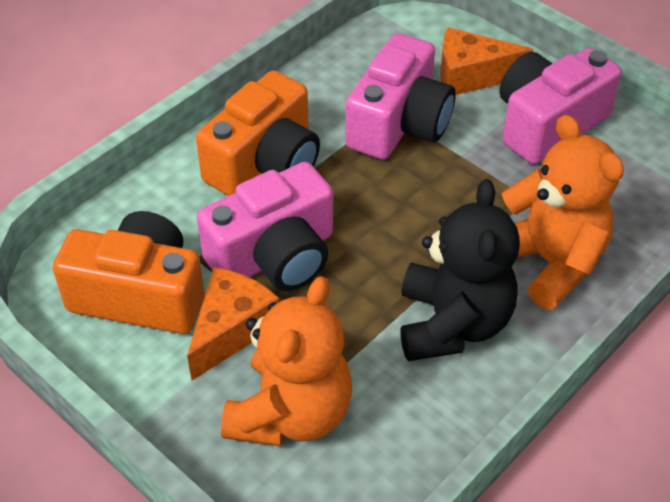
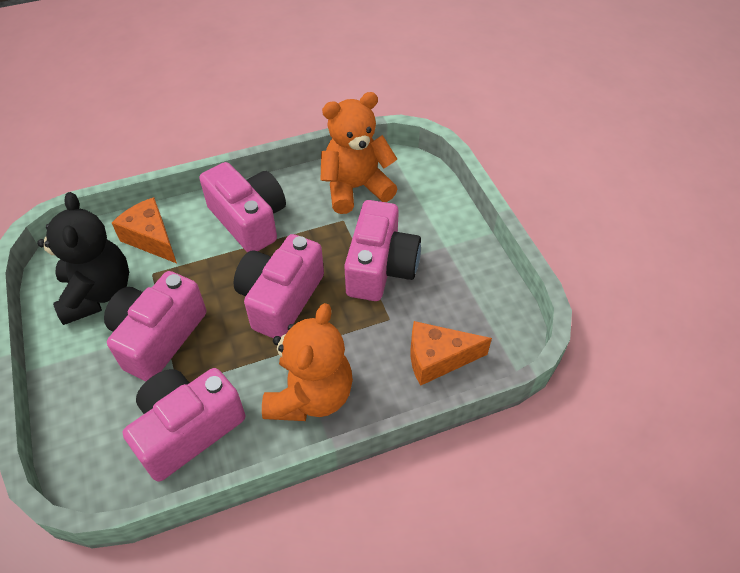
orange camera: [53,211,205,334] [196,70,320,196] = 2 -> none = 0
pink camera: [197,162,333,291] [345,33,456,160] [499,48,622,164] = 3 -> [104,271,206,381] [123,368,246,482] [199,162,286,252] [234,234,324,338] [344,200,421,301] = 5

